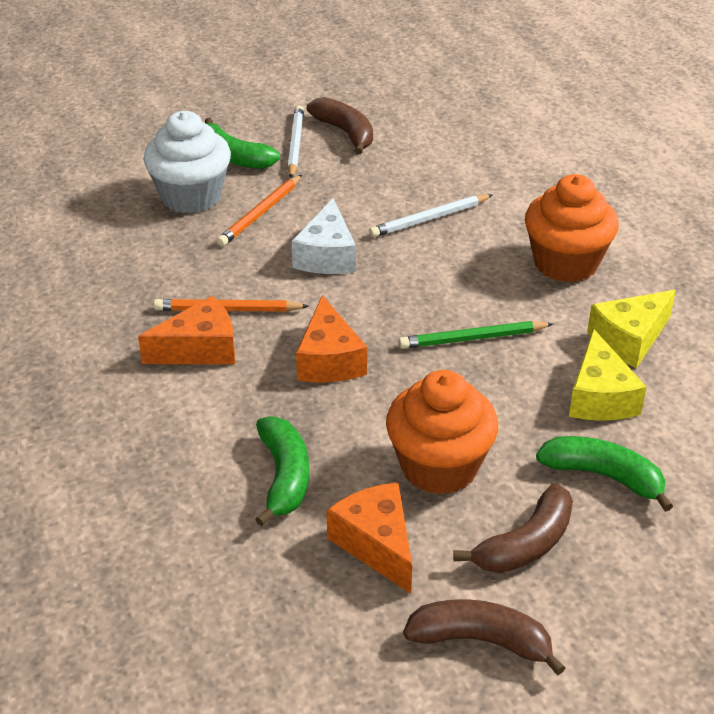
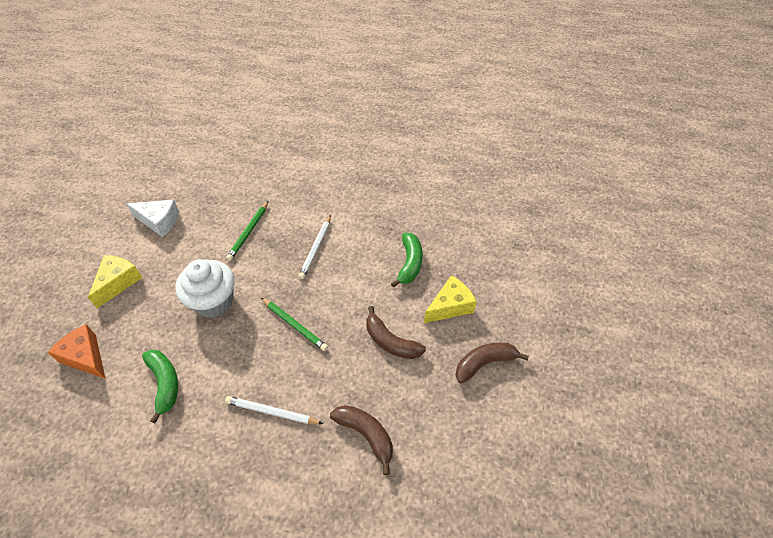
green banana: [205,118,280,169] [255,416,309,526] [536,436,673,512] = 3 -> [142,350,178,423] [391,233,423,287] = 2
green pencil: [399,321,553,349] = 1 -> [226,201,268,261] [261,298,328,351] = 2
orange cheese: [138,296,235,364] [296,295,367,383] [327,482,412,594] = 3 -> [47,324,106,379] = 1
orange cupcake: [386,370,498,495] [525,174,619,283] = 2 -> none = 0
orange pencil: [153,299,309,312] [217,175,302,247] = 2 -> none = 0

